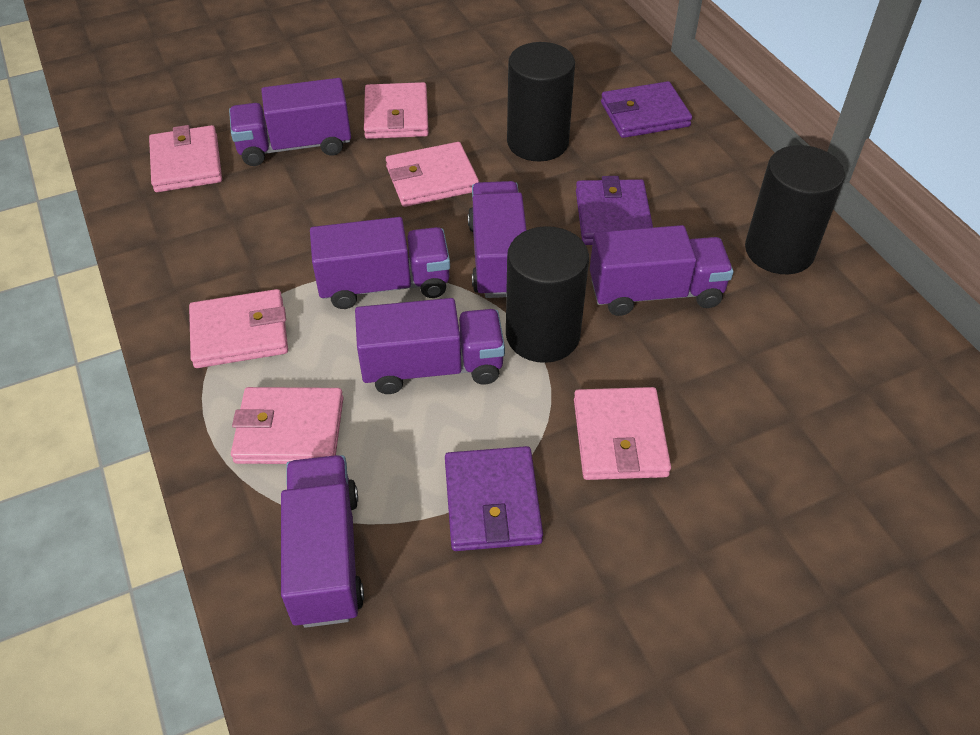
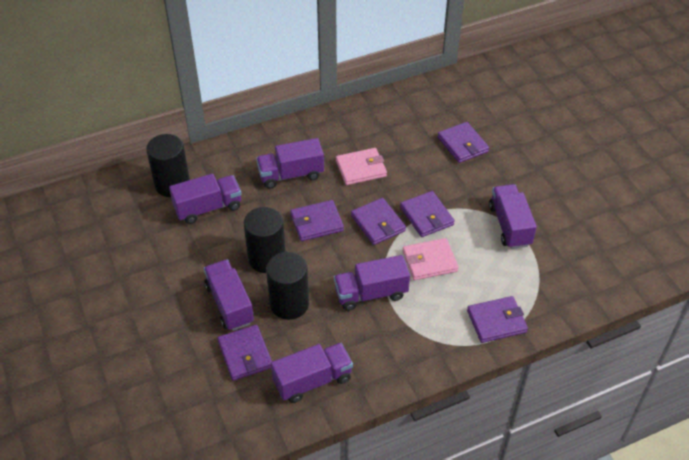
pink wallet: [149,125,222,192] [189,289,288,368] [231,387,343,464] [364,82,429,139] [386,142,479,207] [574,387,671,480] = 6 -> [336,148,387,185] [402,238,459,280] = 2
purple wallet: [445,446,543,551] [576,176,653,245] [601,81,692,138] = 3 -> [217,325,272,381] [290,200,344,241] [351,198,406,245] [400,191,454,237] [437,122,489,163] [467,296,528,343] = 6

